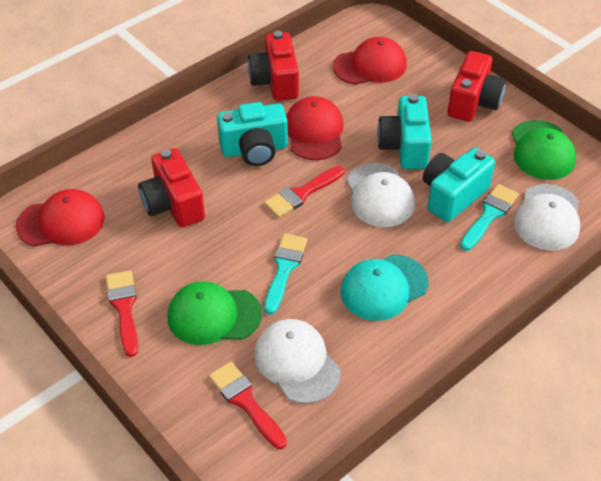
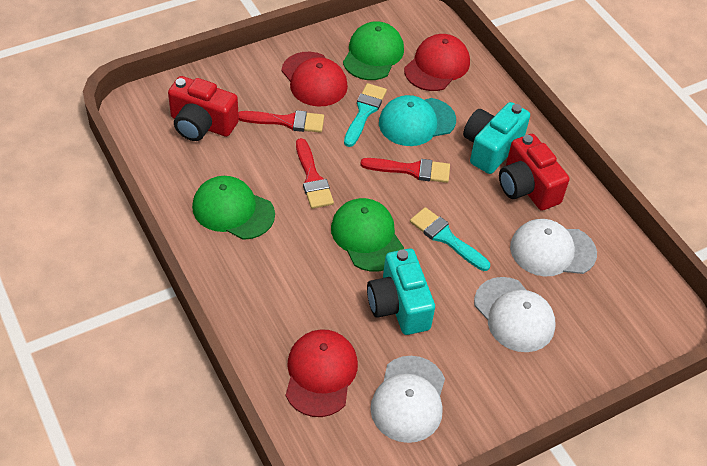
green cap: [168,281,262,345] [512,120,576,180] = 2 -> [192,176,275,240] [331,198,404,272] [343,21,404,80] = 3
red camera: [138,148,205,228] [248,31,299,101] [447,51,506,122] = 3 -> [168,76,239,141] [499,134,569,211] = 2
turquoise camera: [217,102,288,166] [377,94,432,169] [423,148,495,222] = 3 -> [367,249,435,335] [463,102,530,174] = 2

